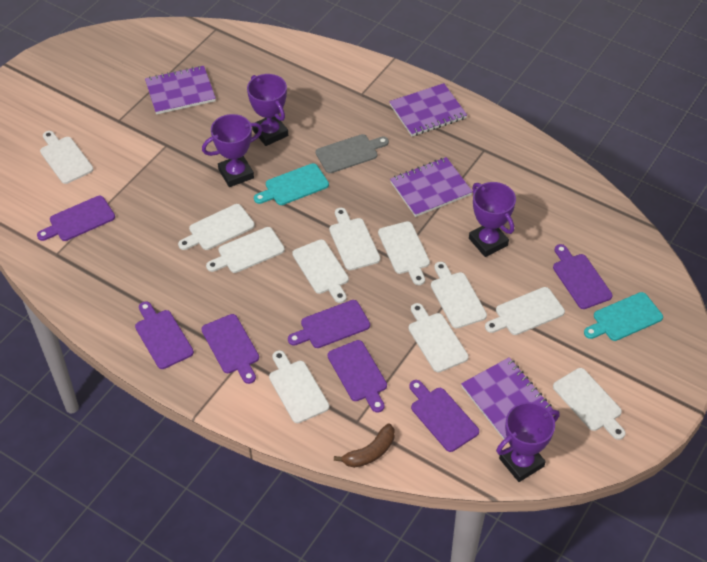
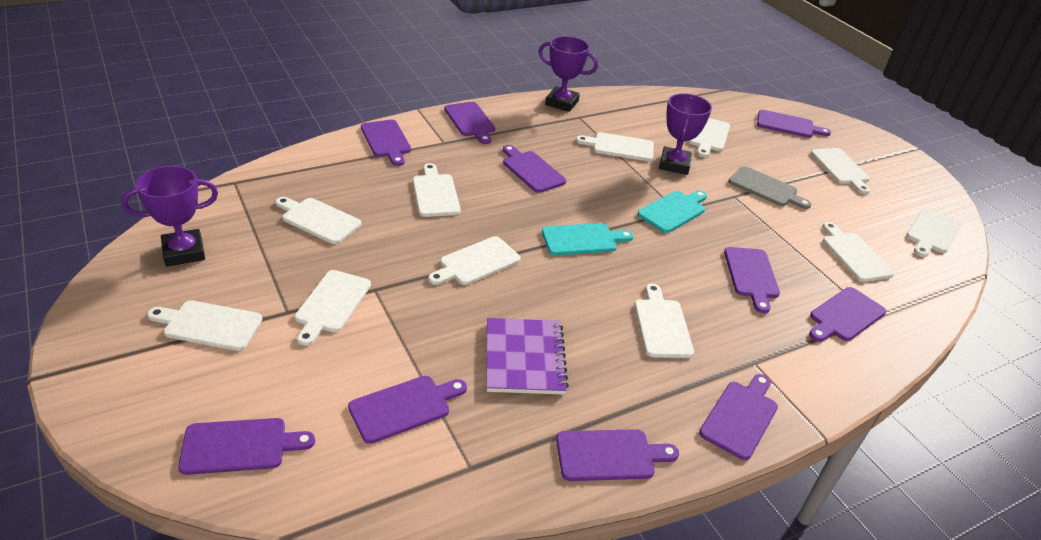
brown banana: [334,423,395,468] = 1 -> none = 0
purple cutting board: [37,196,115,241] [135,301,194,369] [201,314,259,384] [288,300,370,348] [328,340,387,413] [409,380,479,452] [553,244,612,309] = 7 -> [178,418,315,475] [348,376,467,444] [361,120,411,166] [444,102,495,144] [503,145,566,193] [556,429,679,481] [699,374,778,460] [724,247,780,313] [757,110,831,138] [809,287,886,342] = 10
purple notebook: [145,66,216,114] [389,83,467,136] [390,157,473,217] [461,357,553,439] = 4 -> [486,318,569,395] = 1
purple trophy: [202,114,263,187] [247,74,288,146] [469,182,516,257] [496,402,560,482] = 4 -> [121,166,218,267] [538,36,598,112] [659,93,712,175] = 3

